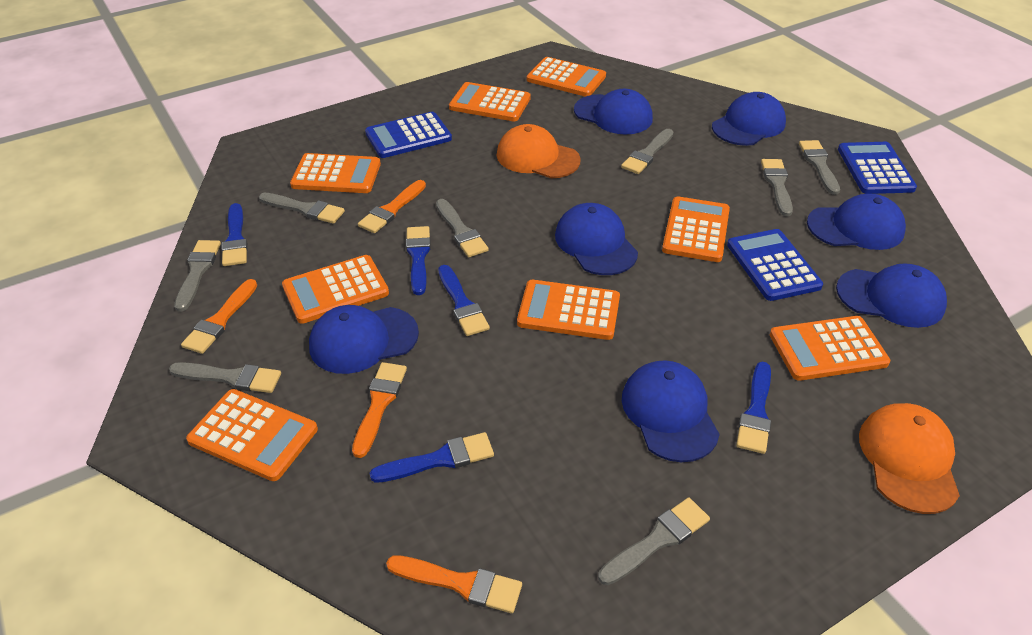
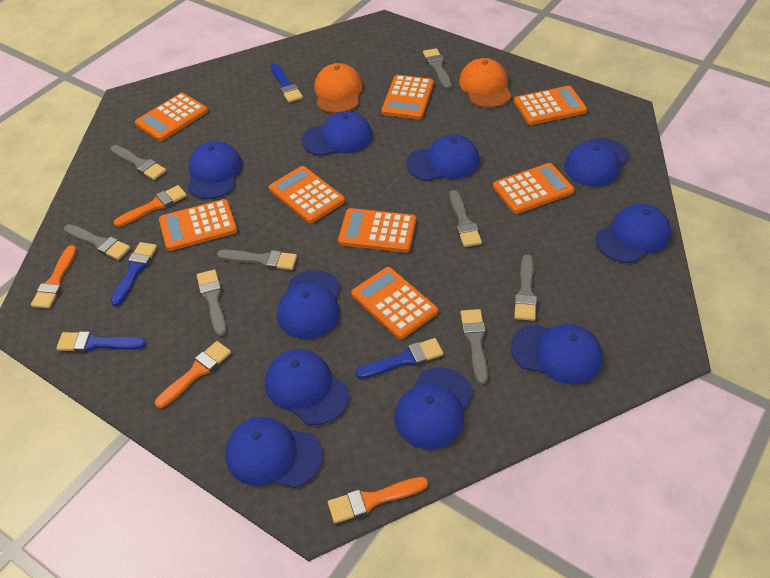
blue brush: [221,203,248,266] [370,432,494,483] [406,226,431,295] [438,265,490,336] [736,362,771,454] = 5 -> [56,331,146,352] [111,242,157,306] [271,63,303,102] [355,338,444,379] = 4
blue calculator: [365,112,452,158] [727,229,823,301] [838,142,917,194] = 3 -> none = 0
blue cap: [309,305,419,374] [555,203,638,275] [574,89,653,135] [622,360,720,462] [712,92,786,146] [807,194,906,250] [836,263,947,328] = 7 -> [187,141,242,199] [225,417,323,488] [265,349,349,425] [277,270,340,339] [302,111,373,156] [394,368,473,449] [406,134,480,181] [511,324,603,384] [564,138,630,187] [595,204,671,263] = 10

